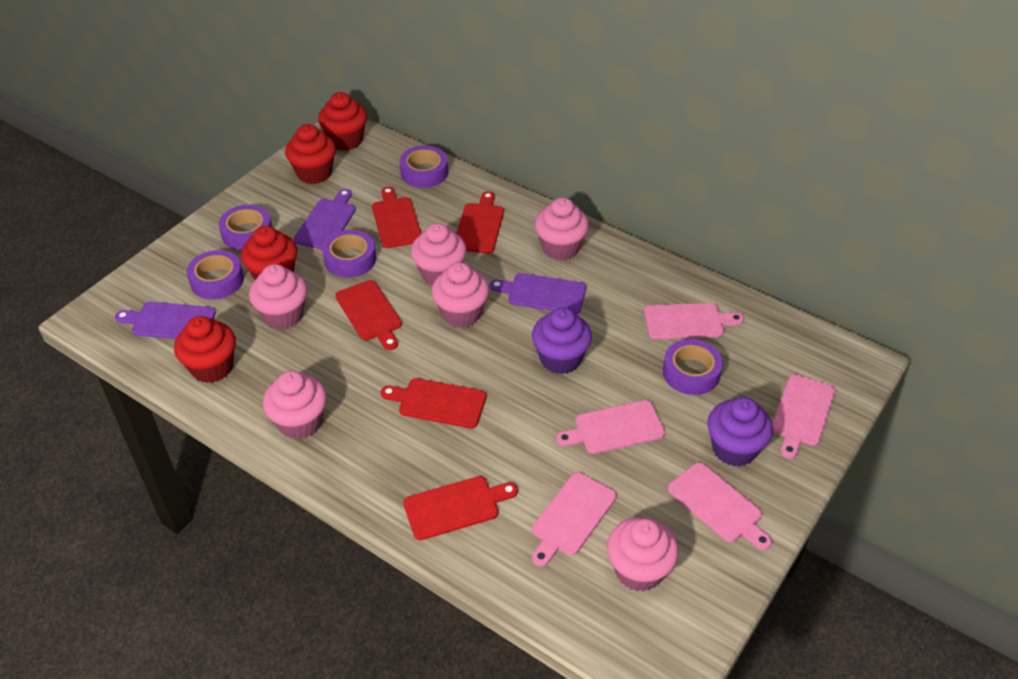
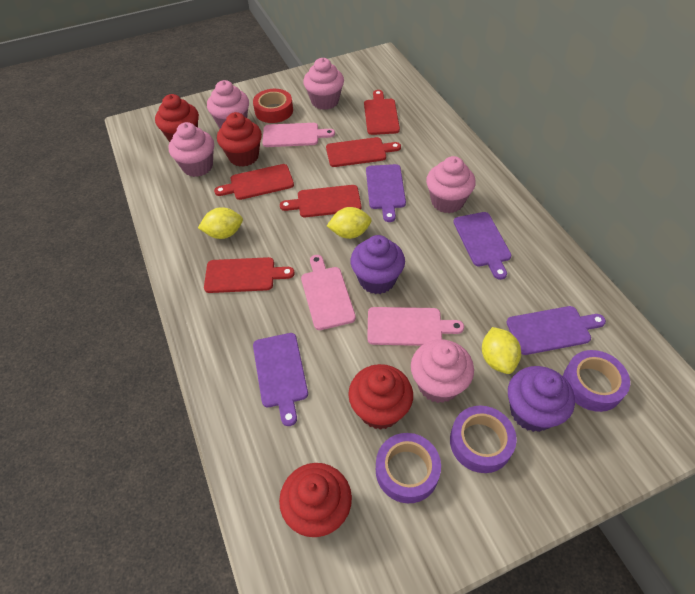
pink cupcake: [249,264,307,329] [263,371,327,440] [411,223,467,285] [432,262,489,328] [535,197,589,260] [607,517,679,591] = 6 -> [169,122,214,177] [207,80,249,128] [303,58,344,110] [411,339,474,403] [426,156,476,213] = 5
pink cutting board: [532,472,617,567] [556,400,665,454] [644,303,744,340] [668,462,772,550] [772,374,836,459] = 5 -> [262,123,335,147] [301,255,356,330] [367,307,464,346] = 3
purple cutting board: [115,302,216,339] [294,189,356,250] [490,273,586,314] = 3 -> [253,333,308,426] [366,164,406,222] [453,212,511,280] [506,306,606,355] = 4
purple tape: [187,250,244,299] [219,205,272,251] [322,230,376,278] [400,146,448,188] [663,339,723,395] = 5 -> [376,433,441,503] [450,406,517,473] [563,350,630,412] = 3
red tape: none = 0 -> [253,89,293,123] = 1
yellow lemon: none = 0 -> [198,207,243,239] [327,207,372,239] [482,327,521,374] = 3

